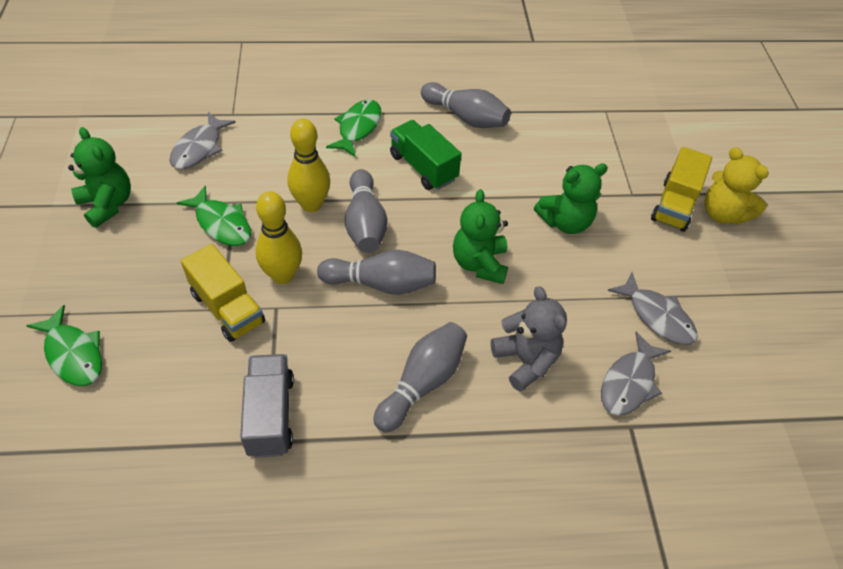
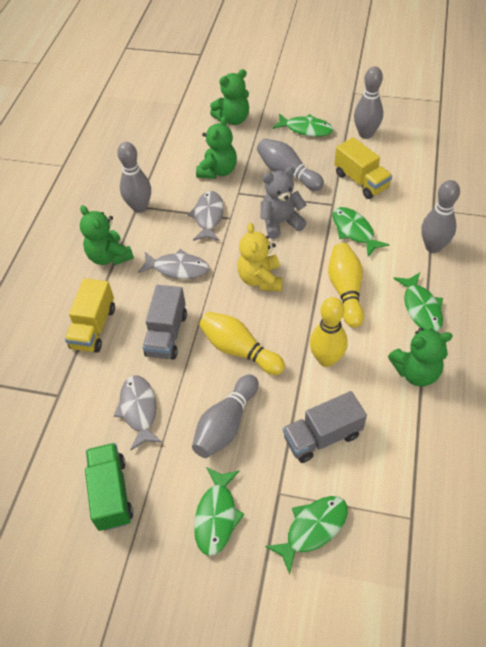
green fish: [26,305,102,386] [177,186,251,246] [326,99,381,157] = 3 -> [194,467,245,556] [265,496,348,575] [272,113,333,137] [332,207,390,257] [393,272,443,331] = 5
green teddy bear: [68,127,131,228] [453,189,508,284] [534,163,608,234] = 3 -> [80,205,134,265] [196,116,237,179] [210,69,249,125] [388,327,453,387] = 4
grey bowling pin: [317,250,436,295] [345,169,388,253] [373,322,467,432] [421,82,511,128] = 4 -> [117,142,151,213] [192,374,259,458] [257,138,324,191] [354,67,383,139] [421,180,460,253] = 5
grey truck: [240,354,294,458] = 1 -> [143,285,187,360] [283,391,367,463] = 2
yellow bowling pin: [256,191,302,284] [288,119,330,212] = 2 -> [199,312,285,375] [310,297,347,367] [328,243,364,328] = 3

